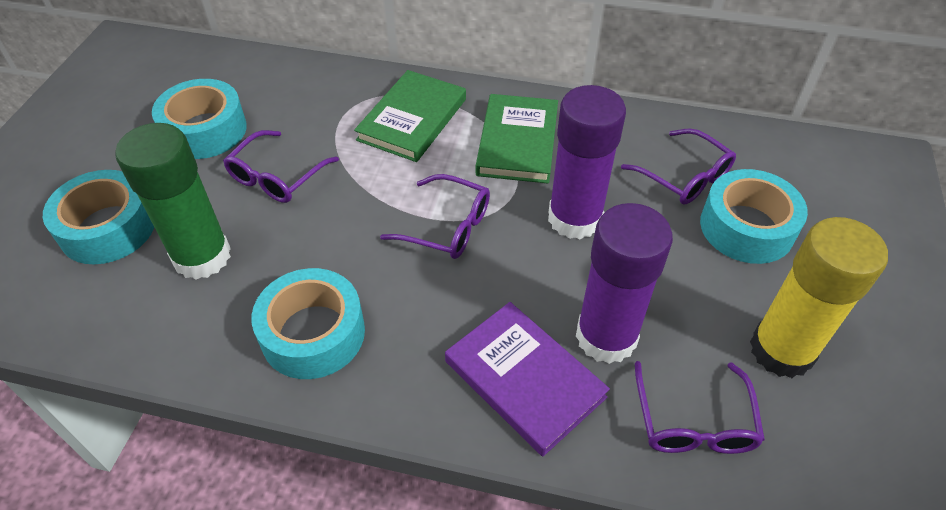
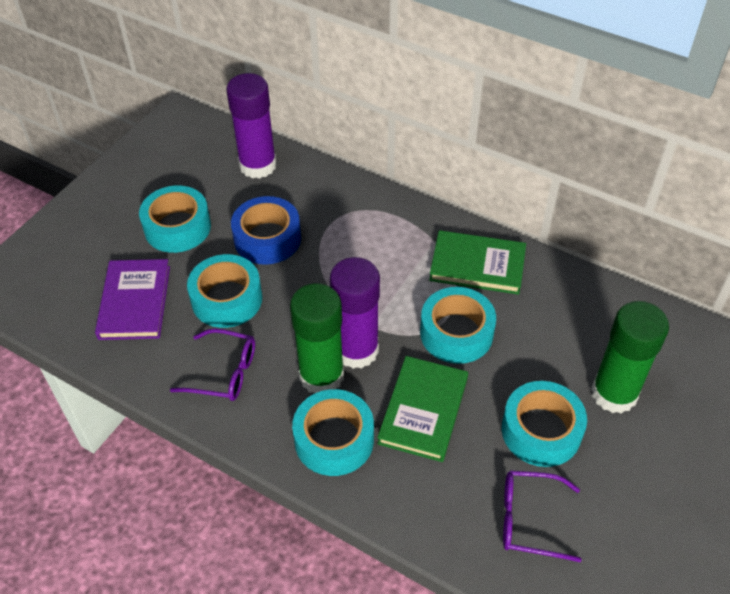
blue tape: none = 0 -> [231,196,301,265] = 1
green glue stick: [115,123,231,280] = 1 -> [290,283,344,393] [591,301,669,414] = 2
purple glasses: [223,130,339,203] [380,174,490,259] [621,129,736,205] [635,361,765,454] = 4 -> [170,329,255,401] [503,471,582,562] = 2
turquoise tape: [43,170,154,264] [152,79,247,159] [252,268,365,379] [700,169,808,264] = 4 -> [139,185,211,253] [187,254,263,328] [292,389,374,476] [420,287,496,364] [502,381,587,467] = 5
yellow glue stick: [750,217,888,378] = 1 -> none = 0

